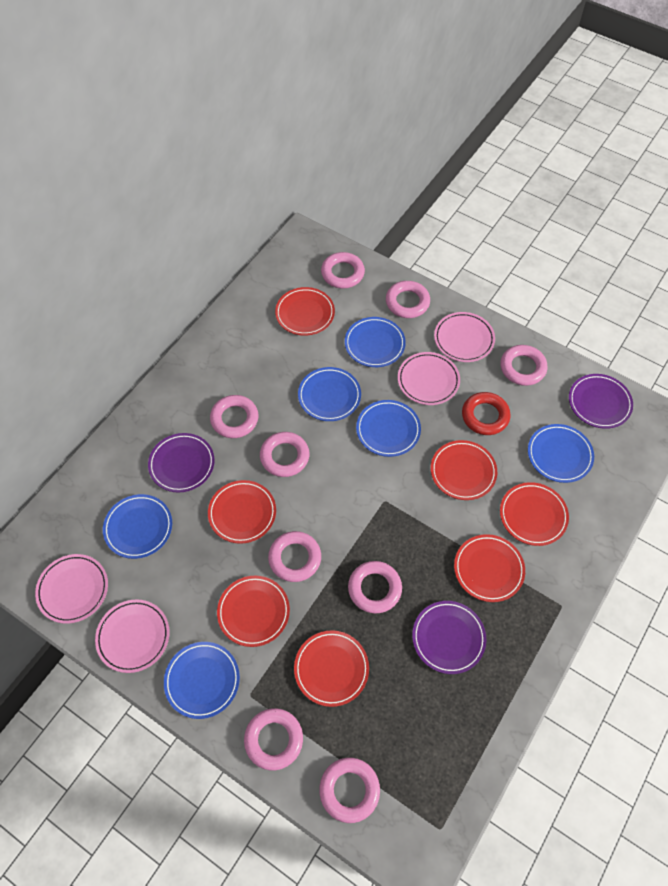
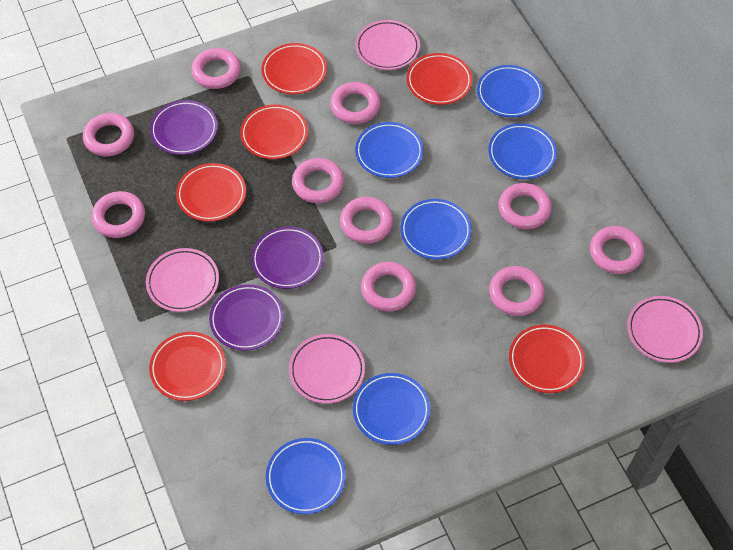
pink ring: [210,395,258,438] [244,708,303,771] [260,432,309,477] [268,531,321,582] [319,757,380,823] [321,252,365,289] [348,561,402,614] [386,281,430,318] [500,345,547,386] = 9 -> [83,113,134,156] [92,191,145,238] [191,48,241,89] [292,158,344,203] [330,82,381,124] [340,197,393,244] [361,262,416,312] [489,266,545,316] [499,183,552,229] [590,226,644,274] = 10
red plate: [208,480,276,544] [217,576,290,647] [275,287,335,336] [294,630,369,707] [431,440,497,500] [454,534,525,602] [500,482,569,546] = 7 -> [149,332,226,401] [176,163,246,222] [240,104,308,159] [261,43,327,94] [407,53,472,105] [509,324,585,393] = 6
red ring: [462,392,511,435] = 1 -> none = 0

